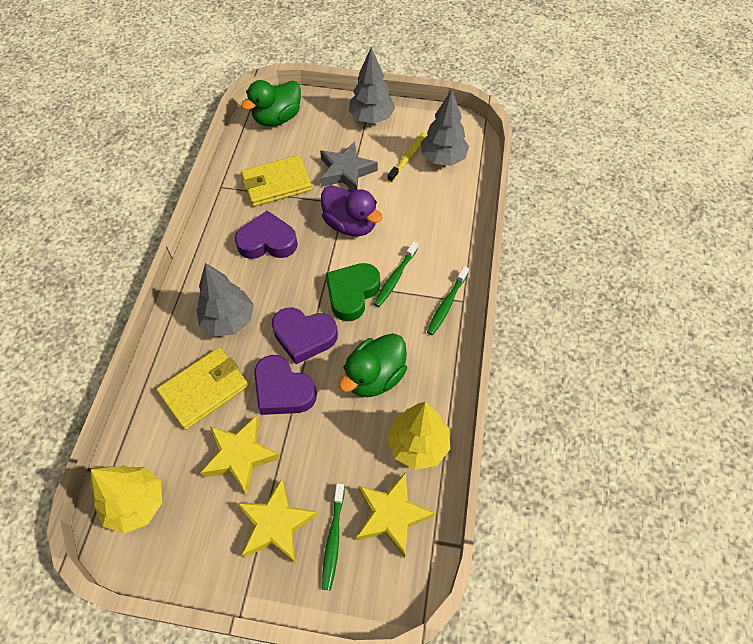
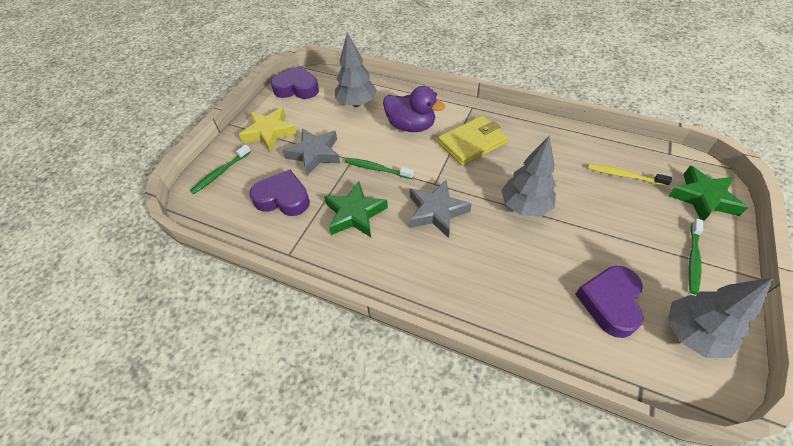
green duck: [241,80,301,127] [339,333,407,397] = 2 -> none = 0
green heart: [326,263,380,321] = 1 -> none = 0
green star: none = 0 -> [324,181,388,237] [668,166,748,221] = 2
grey star: [320,141,378,190] = 1 -> [282,128,340,176] [410,180,472,238] = 2
yellow star: [200,415,281,495] [237,479,318,563] [356,472,435,558] = 3 -> [239,107,297,152] = 1
yellow tree: [90,465,162,534] [387,402,450,470] = 2 -> none = 0
yellow wallet: [156,347,249,430] [241,155,312,207] = 2 -> [438,116,508,166] = 1

